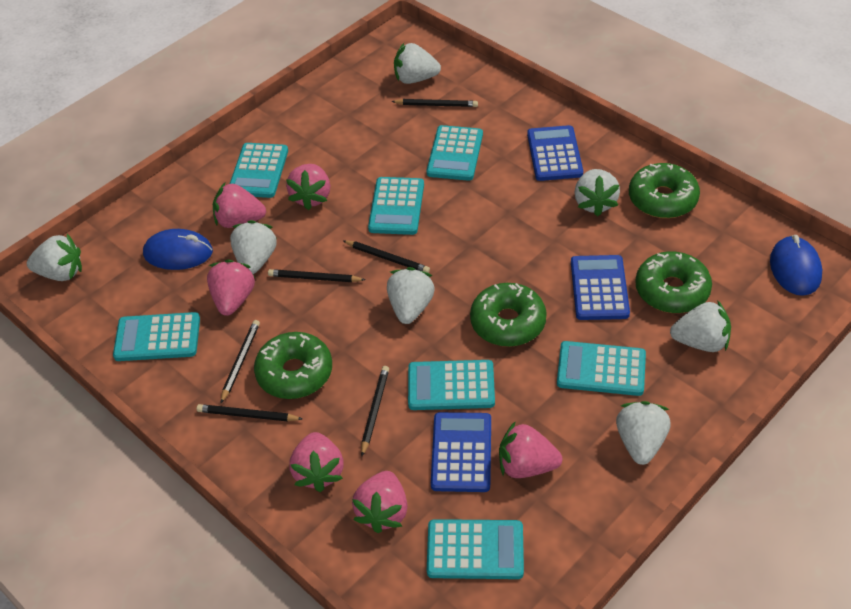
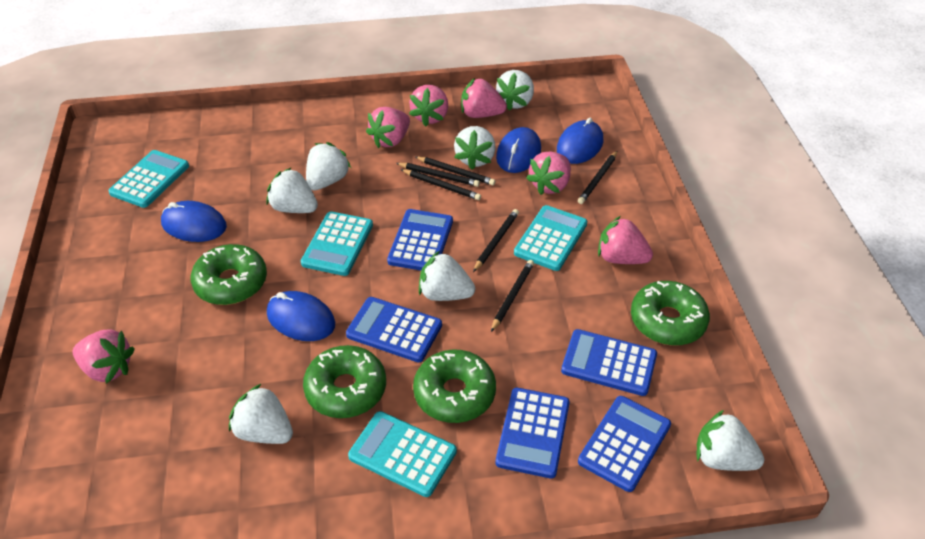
blue calculator: [431,412,491,492] [527,125,583,181] [571,255,630,320] = 3 -> [346,297,442,362] [387,209,453,270] [496,388,570,478] [561,329,657,396] [578,396,671,492] = 5
blue mouse: [143,229,213,270] [770,235,822,296] = 2 -> [161,201,227,242] [267,291,335,341] [496,127,541,173] [557,118,604,164] = 4
turquoise calculator: [113,312,200,361] [230,143,288,198] [368,177,424,235] [408,360,495,410] [426,125,483,181] [427,519,524,579] [557,341,646,396] = 7 -> [108,150,189,208] [301,211,373,276] [348,411,457,497] [514,205,587,271] = 4

